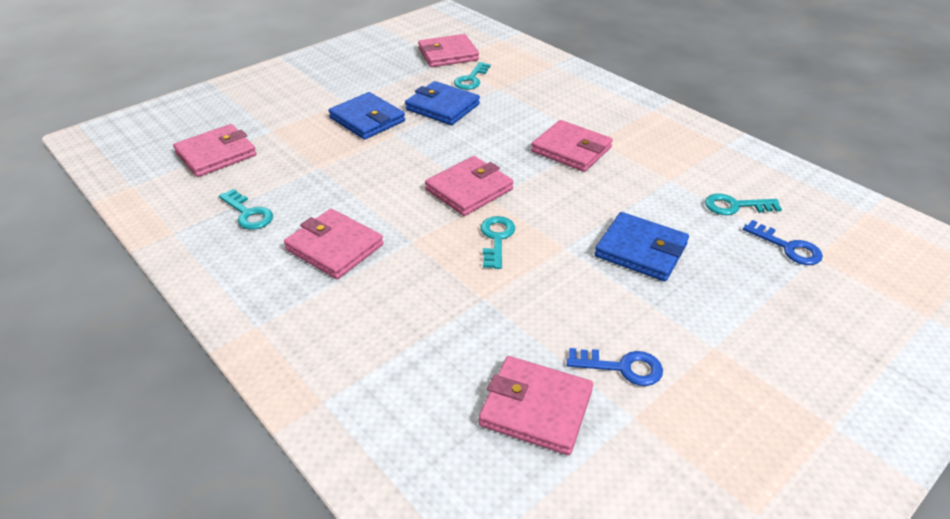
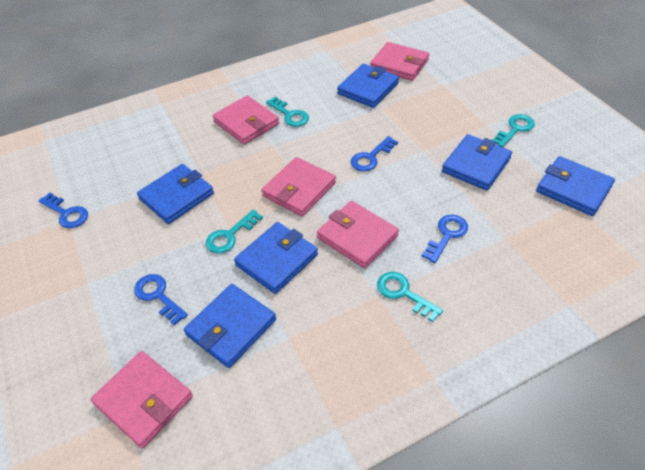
blue key: [567,348,663,386] [743,220,823,265] = 2 -> [38,193,88,228] [134,274,188,325] [351,136,398,172] [422,215,468,263] = 4
blue wallet: [328,92,405,140] [405,81,480,125] [595,212,689,281] = 3 -> [137,164,214,224] [184,284,276,368] [234,222,318,294] [337,64,399,108] [442,134,512,191] [536,156,615,216] = 6
pink wallet: [173,124,257,177] [284,209,384,279] [418,34,479,67] [425,156,514,216] [479,356,593,455] [531,120,613,172] = 6 -> [91,351,193,448] [212,96,279,145] [262,157,336,216] [317,201,399,268] [370,42,429,81] = 5

